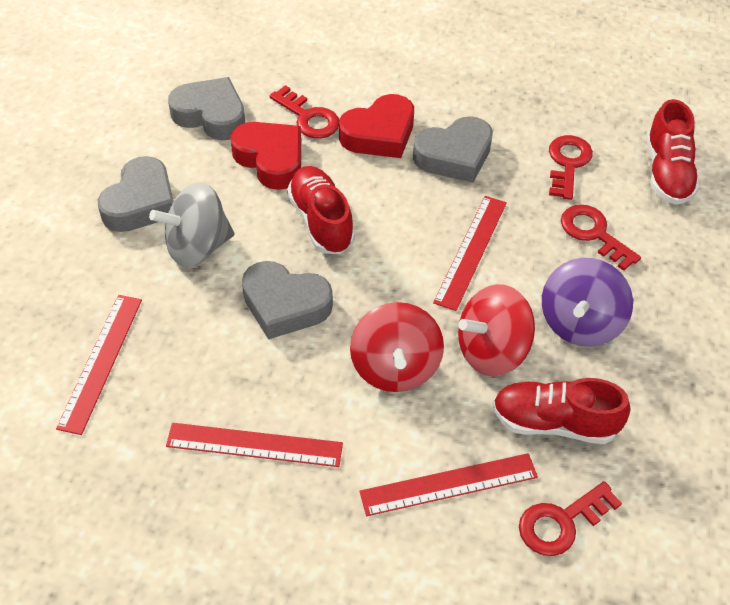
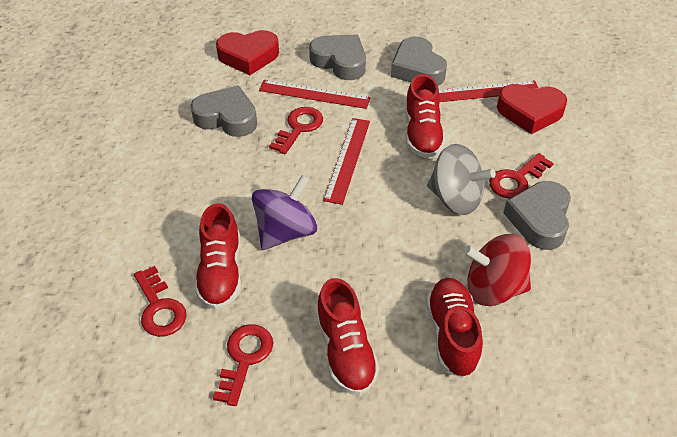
red ruler: [56,295,142,435] [166,423,343,467] [359,453,538,516] [433,196,507,311] = 4 -> [259,80,371,109] [323,118,370,205] [439,80,538,102] = 3
red shoe: [287,166,355,254] [492,378,630,444] [646,99,700,205] = 3 -> [195,203,241,310] [316,278,380,395] [405,74,445,158] [426,278,483,378] = 4
red spinning top: [350,302,444,392] [458,284,535,377] = 2 -> [463,234,531,306] = 1

